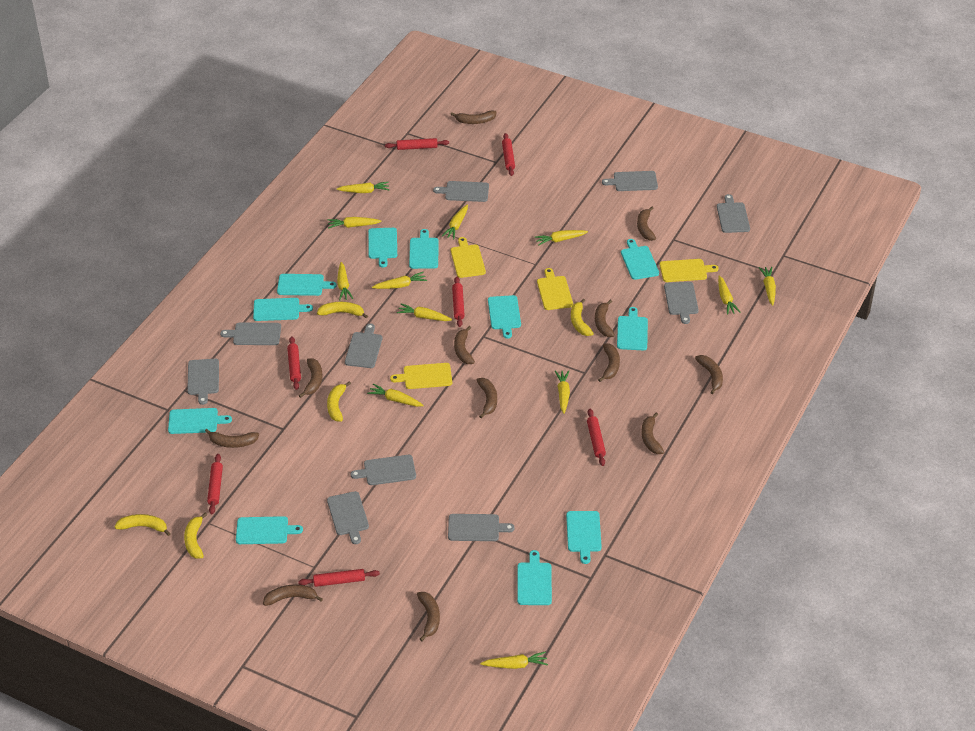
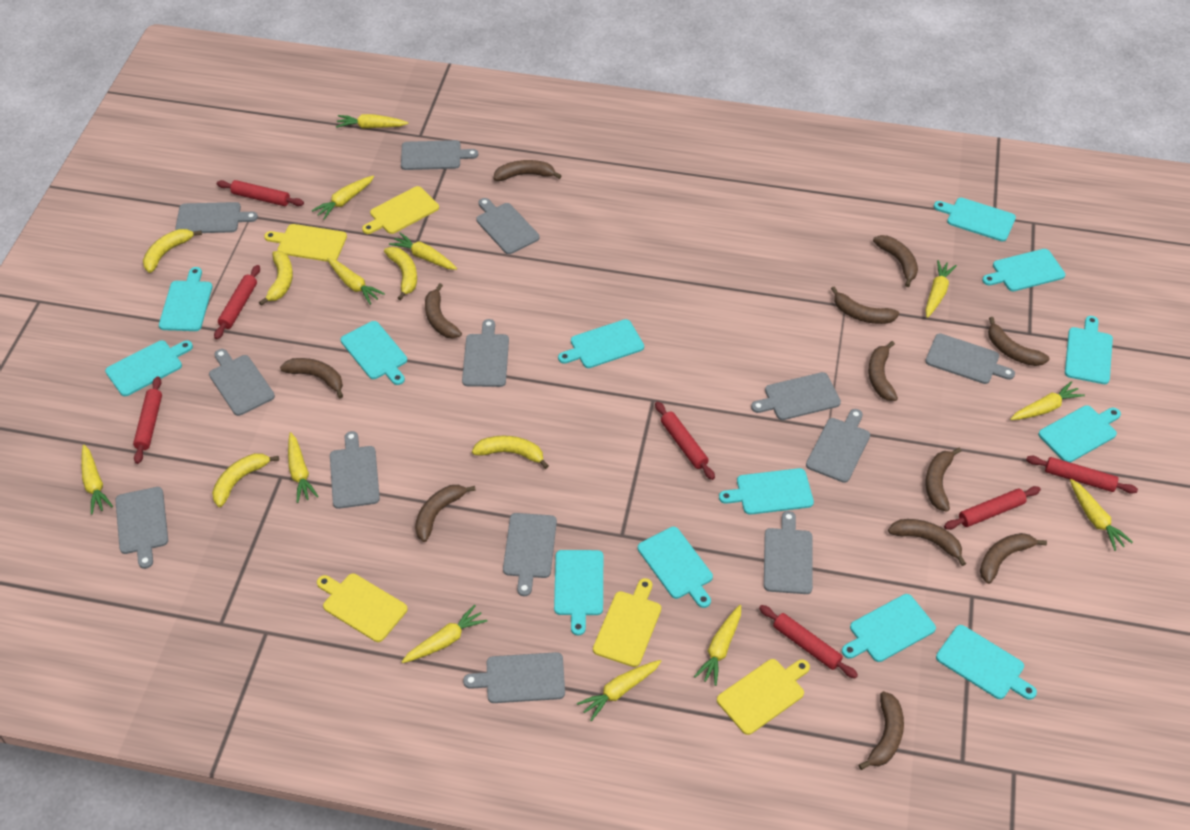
grey cutting board: [187,359,219,405] [220,322,281,345] [327,491,369,544] [345,324,382,368] [351,455,416,485] [433,181,489,202] [448,514,515,541] [602,171,658,191] [664,282,699,324] [717,194,750,233] = 10 -> [115,487,168,569] [175,202,258,233] [209,349,275,416] [330,431,380,509] [401,140,478,170] [462,319,509,387] [463,652,565,703] [476,198,540,254] [503,513,557,596] [751,372,841,420] [764,511,813,594] [806,409,870,483] [925,334,1015,384] = 13
turquoise cutting board: [168,408,232,434] [236,516,303,544] [253,298,313,321] [277,274,337,296] [368,228,397,268] [409,229,439,269] [488,295,521,339] [517,550,552,605] [566,511,602,564] [617,307,648,350] [621,239,659,280] = 11 -> [105,340,193,396] [159,267,212,331] [341,321,407,385] [554,550,603,636] [558,319,644,368] [638,527,713,608] [719,468,814,515] [842,594,936,662] [934,198,1016,242] [936,625,1037,700] [982,249,1065,291] [1038,405,1121,463] [1065,316,1113,384] = 13
yellow cutting board: [390,363,452,389] [451,237,486,278] [537,268,573,310] [660,259,719,282] = 4 -> [264,224,347,262] [317,573,408,642] [362,186,439,234] [593,578,661,667] [717,659,810,735] = 5

